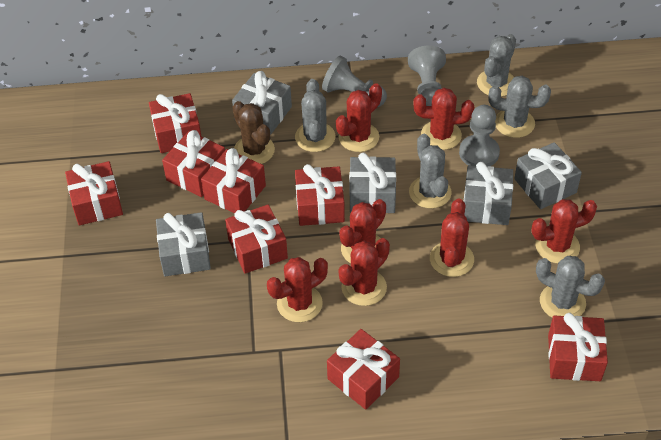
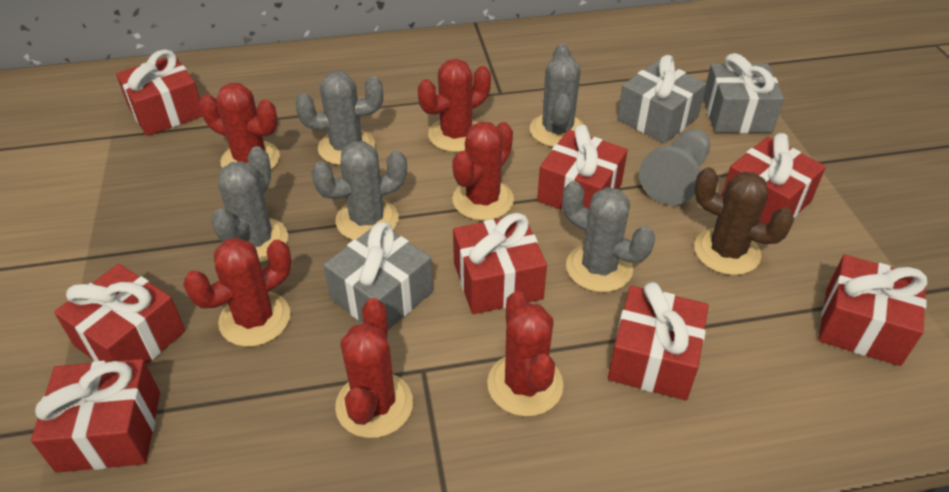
grey gift: [156,212,211,276] [232,71,292,135] [349,153,396,213] [464,162,513,225] [514,142,582,209] = 5 -> [324,222,433,330] [617,55,707,144] [703,53,784,133] = 3
grey pawn: [322,56,387,107] [408,45,446,106] [459,105,500,166] = 3 -> [639,129,710,205] = 1
red cactus: [267,257,328,322] [336,83,382,152] [338,238,390,306] [339,199,386,263] [413,88,474,150] [430,199,474,277] [531,199,597,264] = 7 -> [183,237,292,347] [199,83,280,170] [335,298,413,438] [418,59,491,152] [452,121,514,221] [487,291,564,417] = 6

